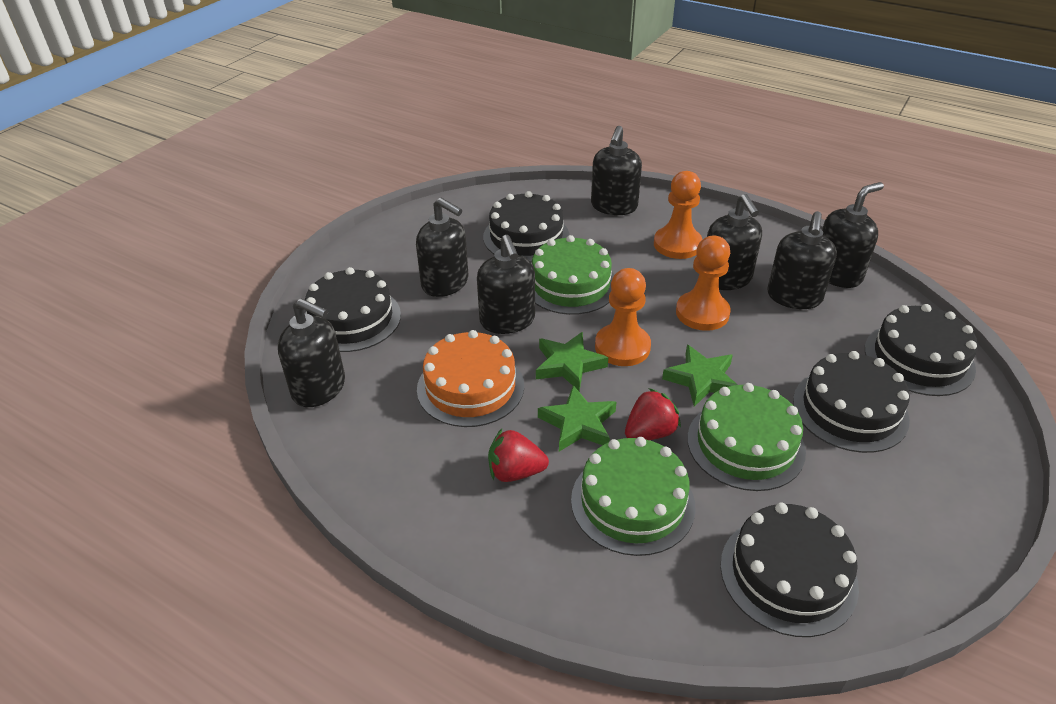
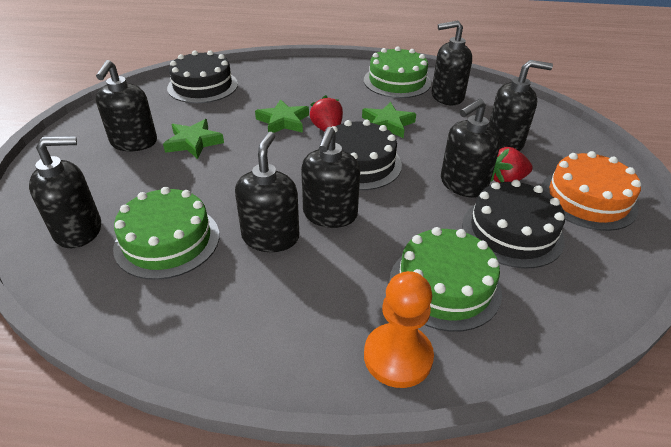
black cake: [305,267,401,352] [483,191,570,263] [720,503,859,637] [793,351,910,453] [865,304,978,396] = 5 -> [167,51,238,103] [332,120,402,190] [462,180,565,268] = 3
orange pawn: [595,268,651,366] [654,171,703,259] [676,236,731,331] = 3 -> [364,271,434,388] = 1

